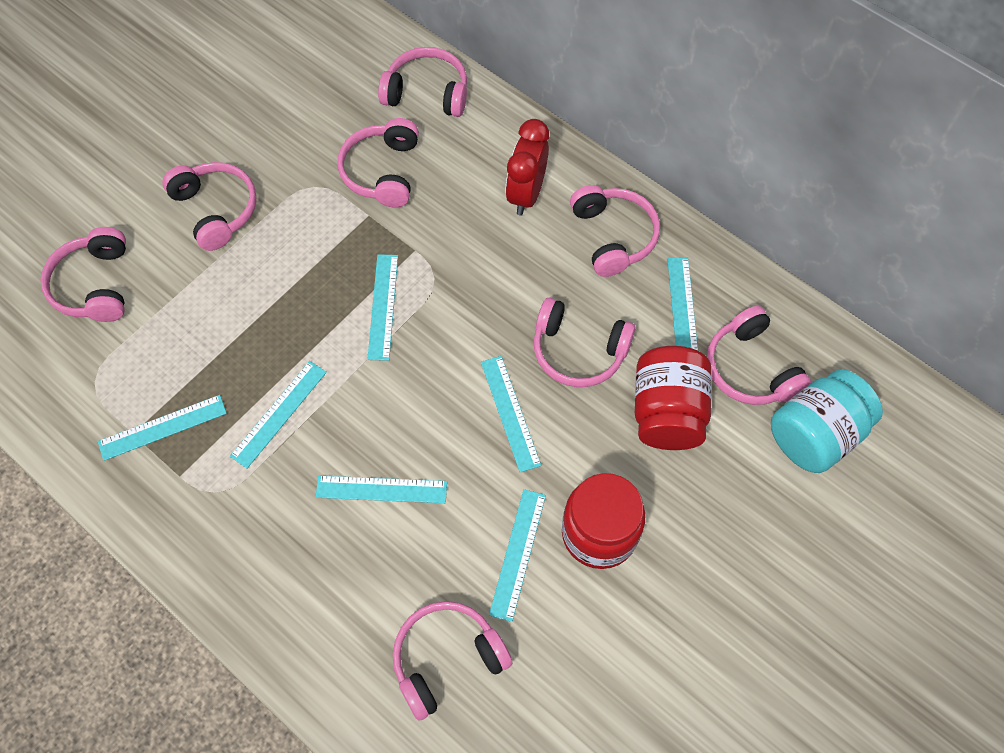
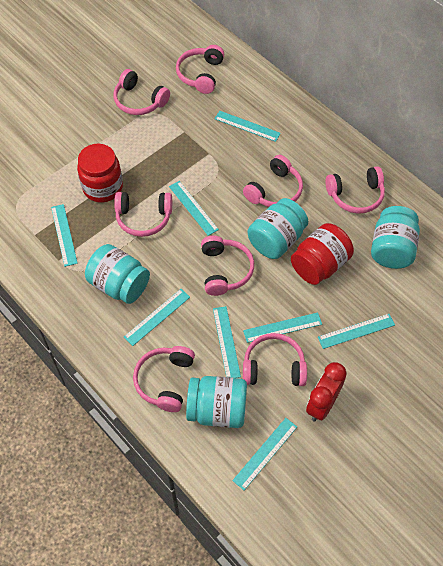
turquoise jar: [771,369,883,473] = 1 -> [85,244,150,304] [186,376,247,428] [248,198,308,259] [371,206,420,269] = 4
turquoise ruler: [98,395,227,461] [230,361,327,468] [316,476,447,503] [367,254,398,361] [481,356,541,472] [489,489,546,622] [667,257,698,350] = 7 -> [51,204,78,267] [124,289,190,346] [169,181,219,236] [213,306,241,378] [215,111,281,142] [232,418,297,490] [243,312,322,343] [318,314,395,349] = 8

